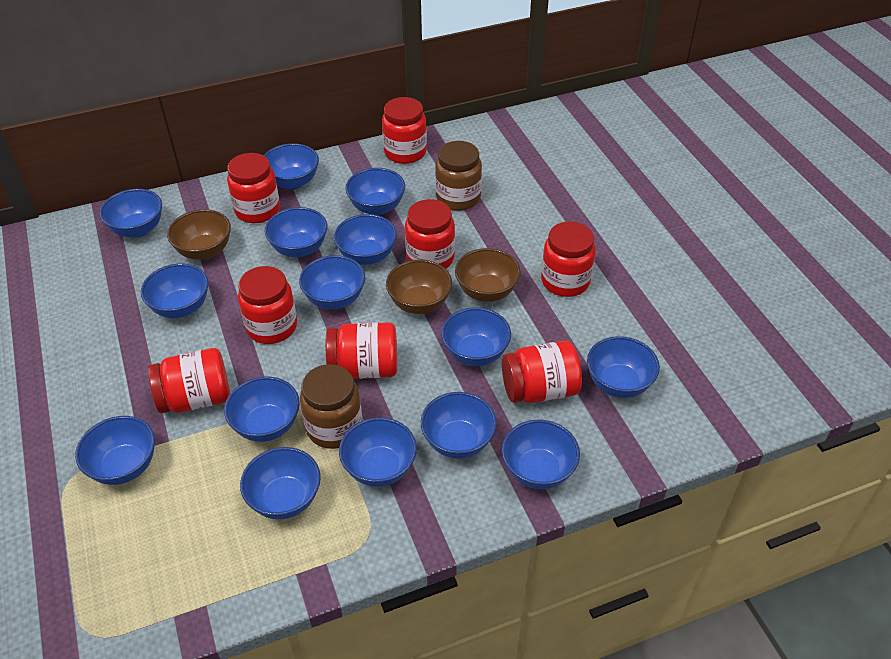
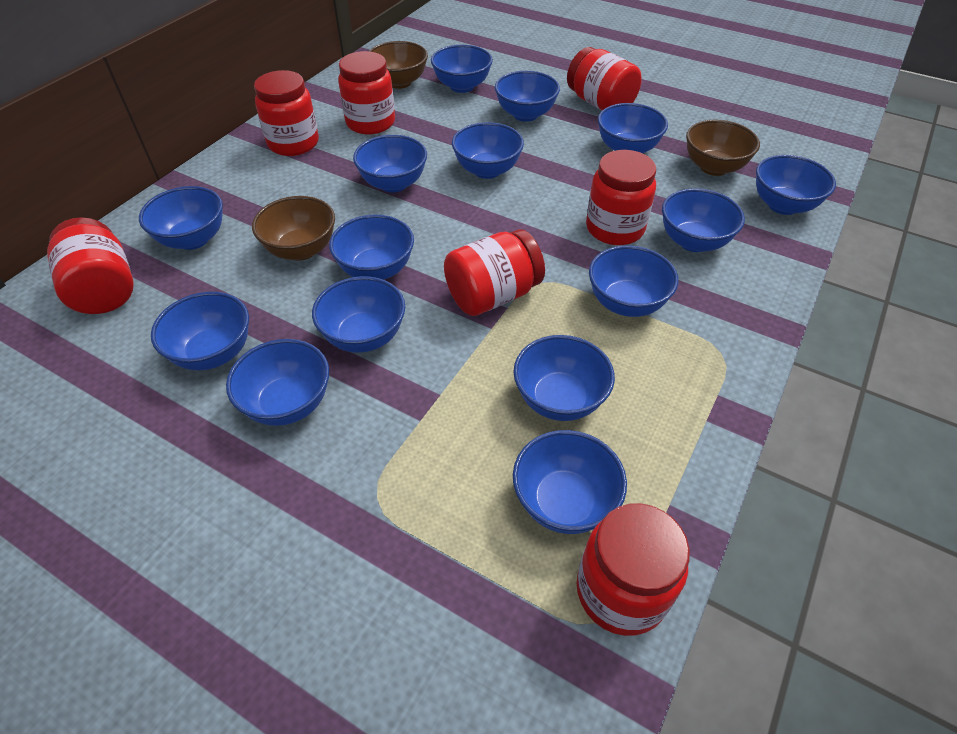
brown jar: [300,364,362,449] [435,141,482,211] = 2 -> none = 0
red jar: [148,348,230,414] [227,153,280,223] [238,266,297,344] [326,322,397,379] [382,97,427,164] [405,199,455,269] [502,341,582,403] [541,222,596,297] = 8 -> [47,217,134,314] [254,70,319,156] [338,51,395,134] [444,229,545,316] [567,47,642,110] [577,503,690,636] [586,150,656,245] = 7

